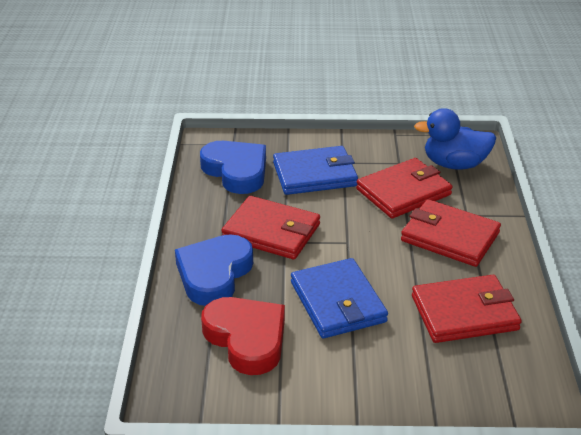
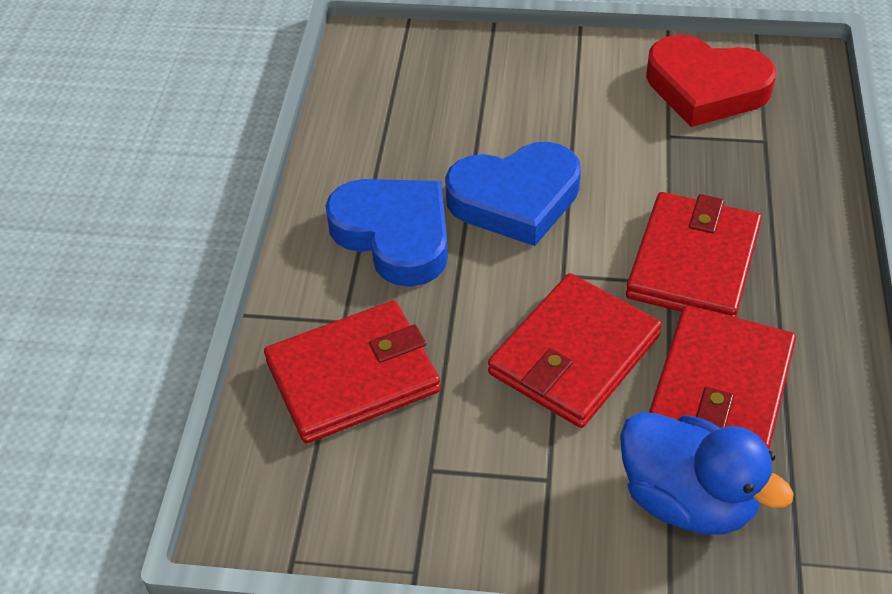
blue wallet: [273,146,358,195] [291,258,388,339] = 2 -> none = 0

